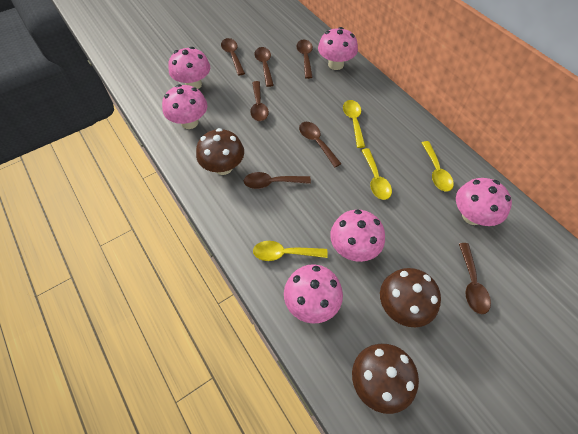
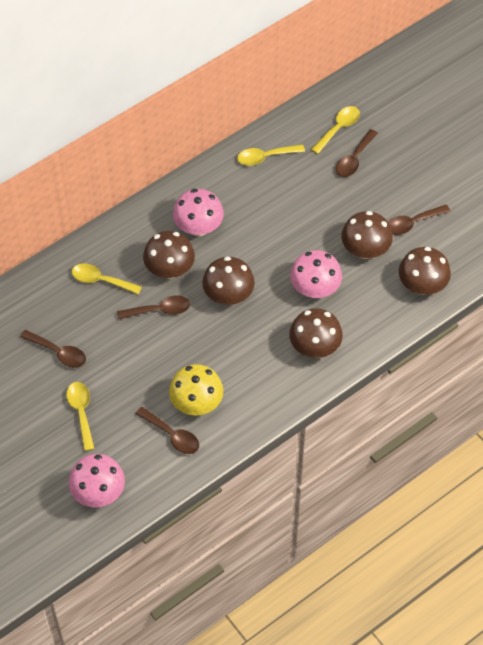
brown mushroom: [196,128,244,175] [352,344,419,414] [380,268,441,327] = 3 -> [143,231,195,279] [202,256,255,305] [289,308,343,358] [341,211,393,259] [399,247,451,295] = 5
brown spoon: [221,38,245,76] [244,172,311,189] [250,81,269,121] [254,47,274,87] [297,39,313,79] [299,122,341,168] [459,243,491,314] = 7 -> [20,330,86,368] [117,295,190,320] [135,407,199,454] [336,129,378,177] [388,204,451,235] = 5
pink mushroom: [162,84,207,129] [168,47,210,89] [284,264,343,323] [318,27,358,70] [330,209,385,262] [456,178,512,226] = 6 -> [69,454,125,508] [173,189,224,236] [290,250,342,298] = 3
yellow mushroom: none = 0 -> [169,364,223,415] = 1

